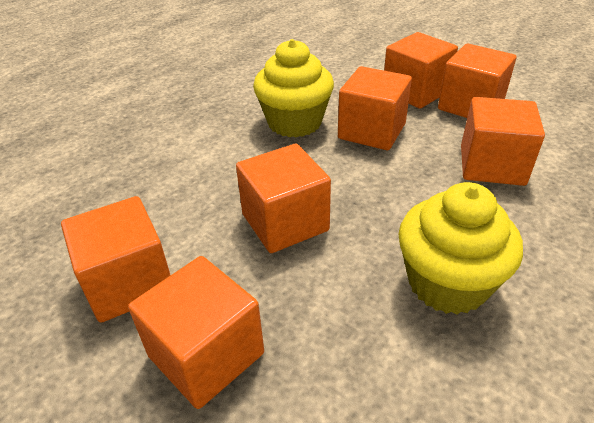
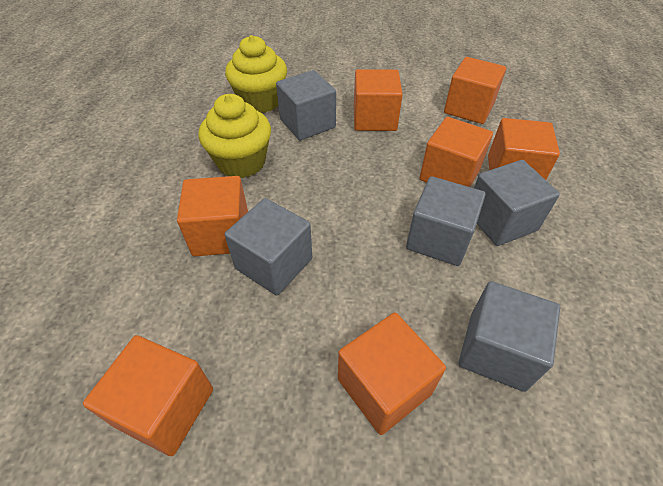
grey cube: none = 0 -> [225,198,312,295] [276,70,336,140] [406,176,485,266] [459,281,560,392] [474,160,560,246] = 5

